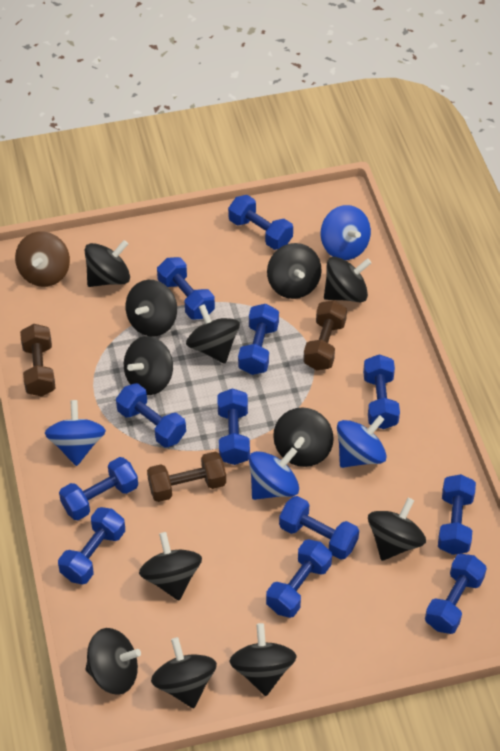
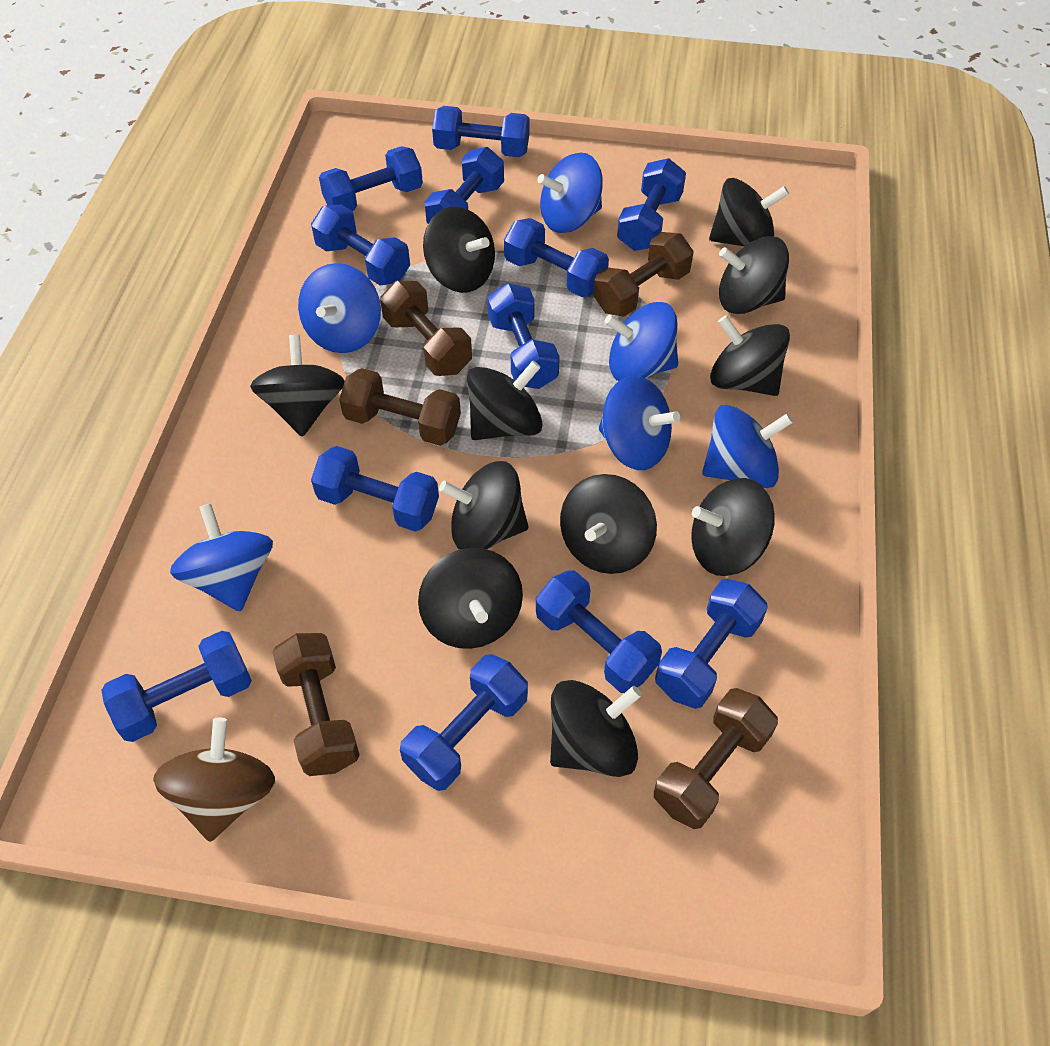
black spinning top: [85,240,130,287] [85,628,141,695] [124,336,173,395] [126,280,177,337] [139,532,202,600] [151,637,217,708] [186,304,240,364] [229,623,297,696] [267,243,322,299] [273,407,334,467] [324,257,371,302] [368,498,426,561] = 12 -> [250,335,345,437] [418,548,523,649] [423,207,495,293] [439,461,528,549] [467,361,542,440] [550,680,642,777] [560,474,657,574] [691,478,775,576] [709,178,789,247] [710,315,790,396] [719,236,789,314] = 11
blue spinning top: [45,400,106,466] [249,448,299,500] [321,205,371,260] [337,415,387,468] = 4 -> [170,503,273,612] [298,263,381,353] [537,152,603,233] [599,375,680,470] [604,302,678,381] [702,405,793,488] = 6
brown dumbbell: [20,324,56,397] [147,452,226,502] [303,300,347,370] = 3 -> [273,633,359,776] [339,368,461,446] [380,281,472,376] [593,232,694,317] [654,688,778,829] = 5

